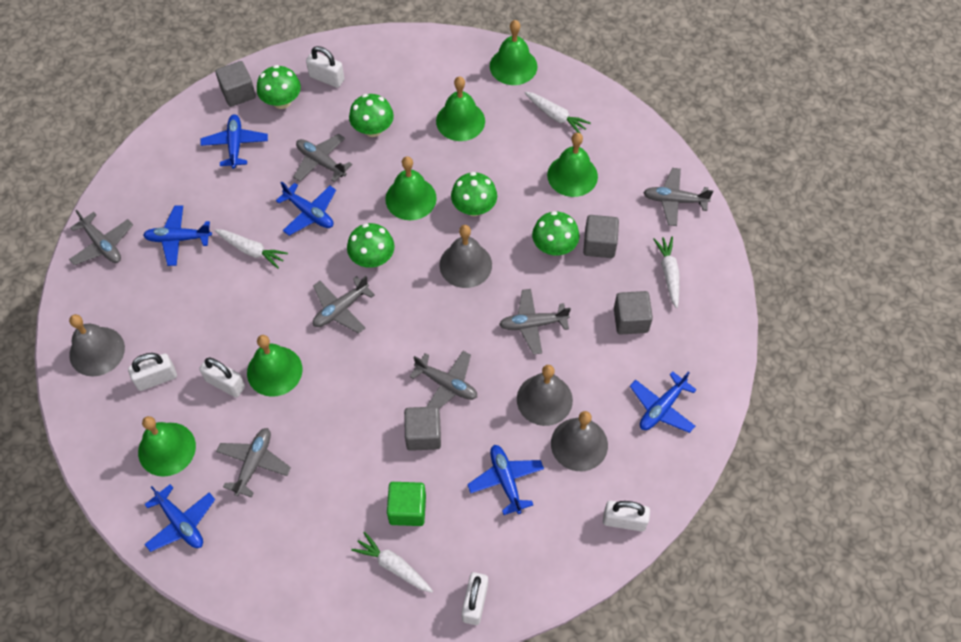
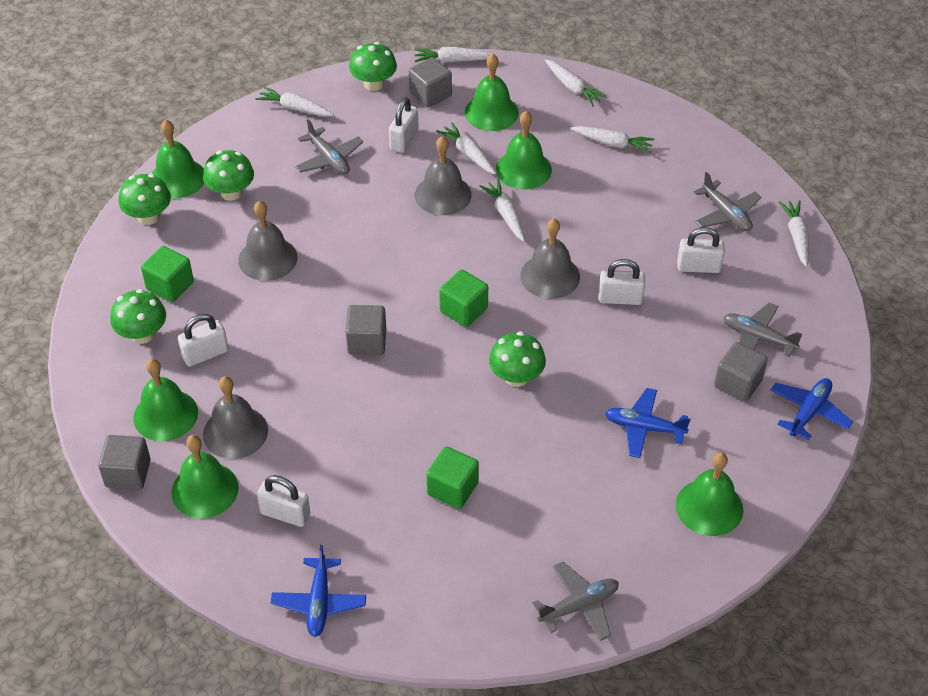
blue plane: [143,205,212,266] [144,484,215,552] [200,114,268,169] [276,181,336,236] [467,445,544,515] [630,371,697,433] = 6 -> [271,545,366,637] [605,388,691,458] [771,378,853,440] = 3
green cube: [387,482,426,526] = 1 -> [141,246,194,302] [426,446,479,509] [439,269,488,327] = 3
grey plane: [69,209,133,265] [216,428,291,498] [293,134,352,182] [313,276,375,334] [409,351,477,409] [499,289,571,355] [643,168,713,226] = 7 -> [295,119,363,175] [533,562,619,641] [694,172,762,231] [724,302,802,357] = 4
white carrot: [214,229,288,269] [351,532,433,593] [525,92,591,134] [653,237,680,308] = 4 -> [255,87,334,117] [415,47,491,63] [436,122,496,174] [479,179,525,242] [545,59,607,107] [570,126,655,153] [779,200,809,267] = 7

